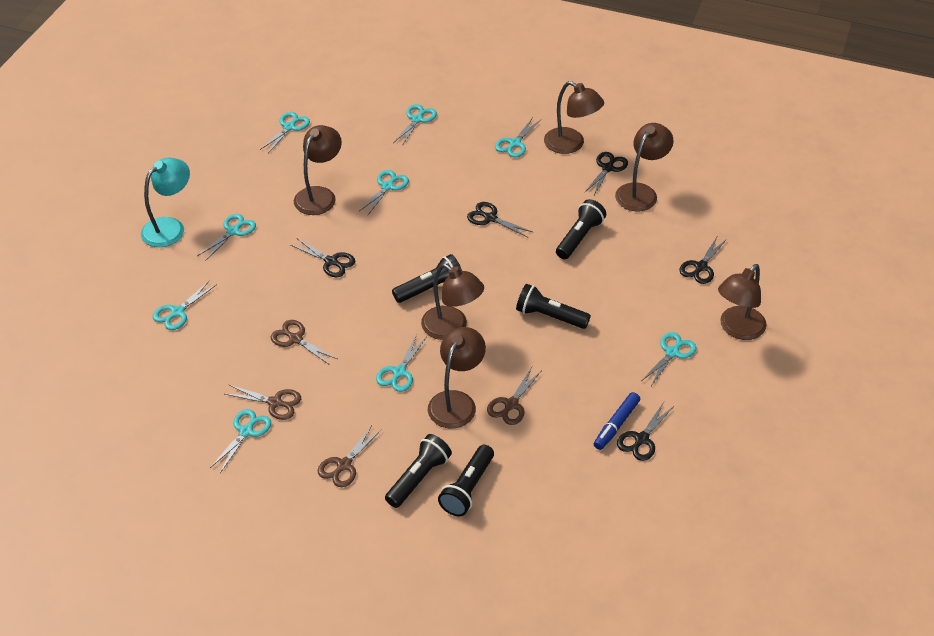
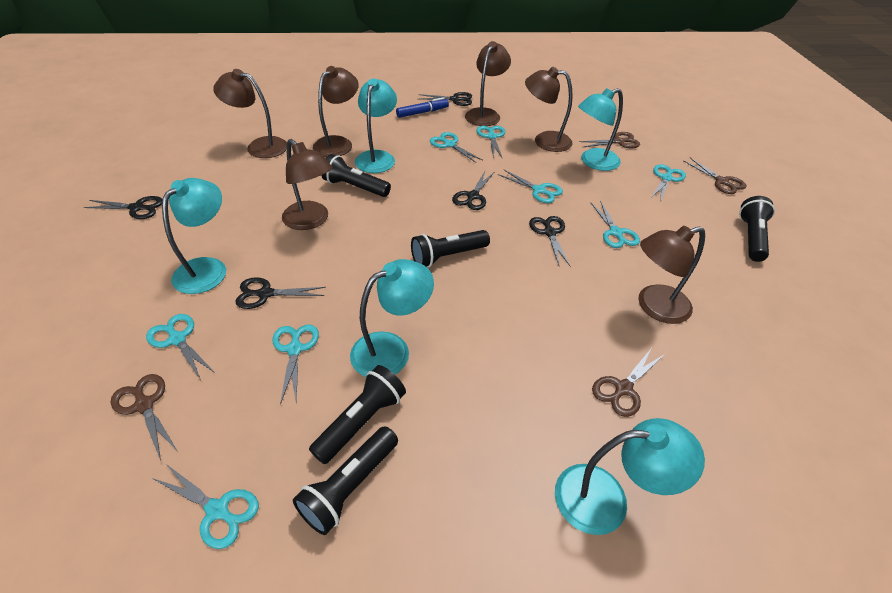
turquoise lamp: [141,158,190,247] = 1 -> [162,178,226,294] [350,259,434,377] [355,78,397,173] [555,418,705,535] [578,88,623,171] = 5
turquoise scissors: [153,280,217,330] [197,214,256,261] [210,409,271,473] [260,112,310,153] [359,170,409,215] [376,334,427,392] [393,104,437,146] [495,118,541,158] [641,332,697,386] = 9 -> [146,314,215,380] [152,463,259,549] [272,324,319,405] [430,132,483,163] [476,126,505,159] [498,169,563,203] [590,200,640,248] [651,164,686,202] = 8

